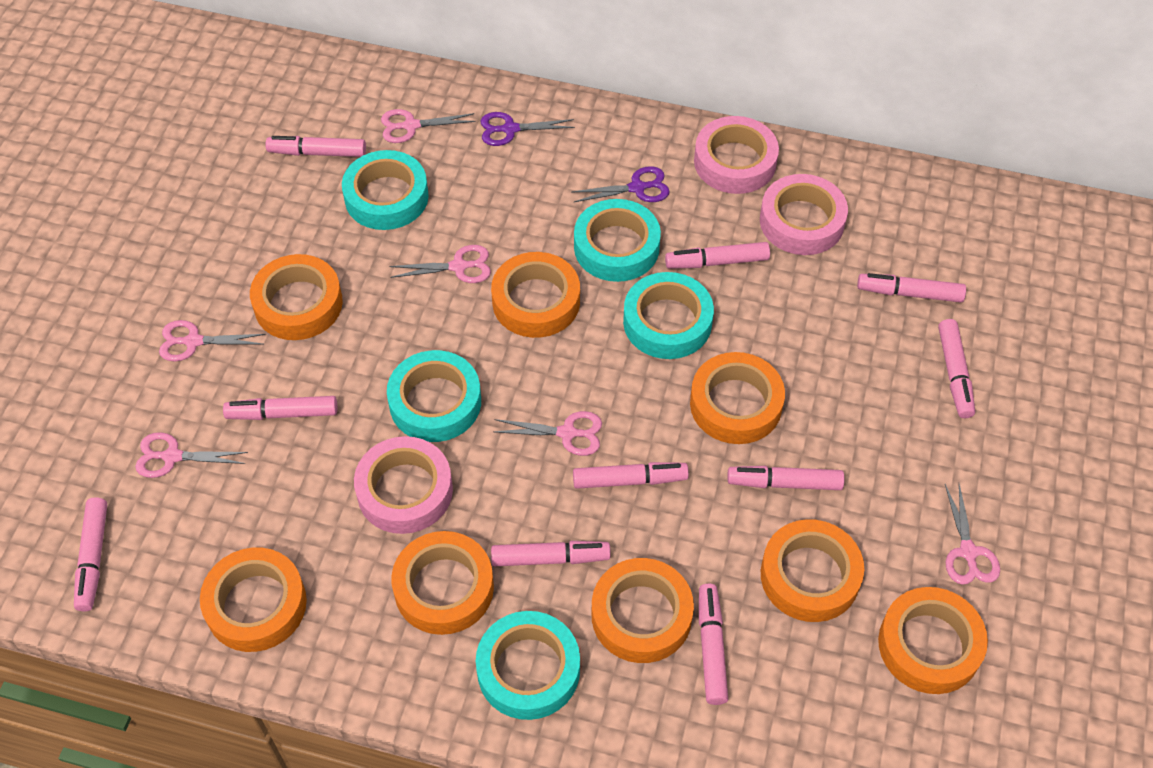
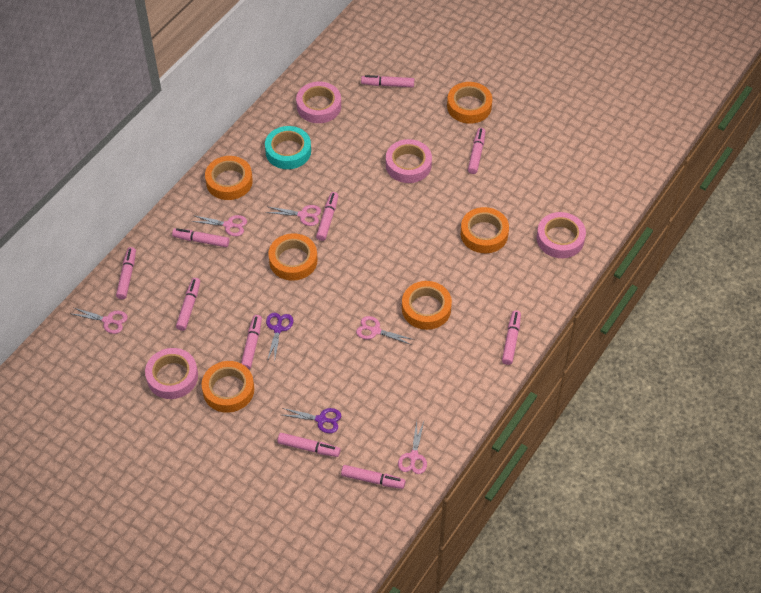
orange tape: [200,547,307,652] [250,254,343,340] [391,531,494,635] [491,252,580,338] [592,558,694,663] [690,352,785,444] [761,519,864,622] [878,587,988,694] = 8 -> [202,361,254,413] [205,156,253,200] [268,233,318,281] [402,281,452,330] [447,82,492,124] [461,207,509,253] = 6
pink scissors: [135,432,248,478] [159,320,266,361] [381,109,476,143] [389,245,491,283] [493,411,602,456] [945,484,1000,585] = 6 -> [72,308,128,334] [191,215,247,236] [266,205,321,226] [356,316,414,345] [398,421,427,474] = 5
pink tape: [354,436,453,534] [694,116,779,194] [760,174,848,255] = 3 -> [145,348,198,399] [296,82,341,123] [386,139,432,183] [537,212,586,258] = 4
turquoise tape: [342,150,429,230] [387,350,481,442] [476,611,580,720] [574,199,661,282] [623,272,714,359] = 5 -> [265,126,311,169] = 1

